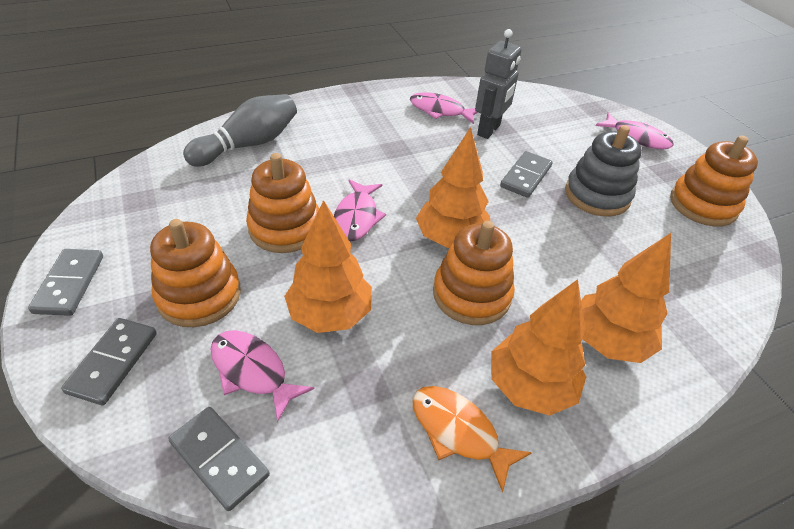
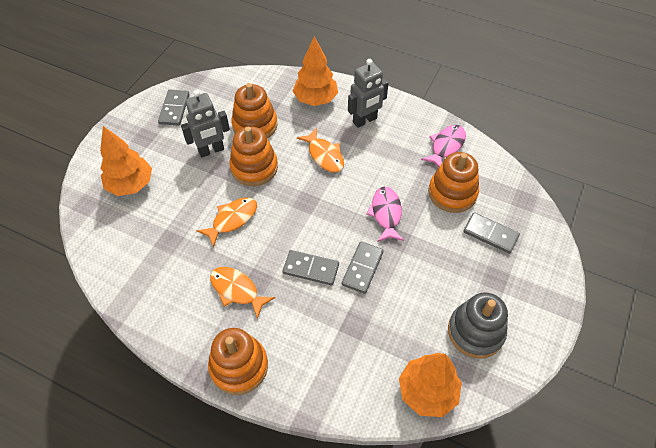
grey bowling pin: [183,94,297,167] = 1 -> none = 0
grey robot: [475,29,522,139] = 1 -> [181,90,230,158] [348,59,389,128] = 2
orange fish: [412,386,532,493] = 1 -> [196,197,257,248] [210,267,275,319] [297,128,344,173] = 3
orange tree: [284,200,372,333] [416,127,490,248] [491,279,586,416] [581,233,671,363] = 4 -> [100,126,152,196] [293,36,338,106] [399,353,462,417] = 3
pink fish: [210,330,314,423] [334,179,386,241] [410,92,478,124] [596,112,673,149] = 4 -> [366,186,404,242] [421,125,466,167] = 2

